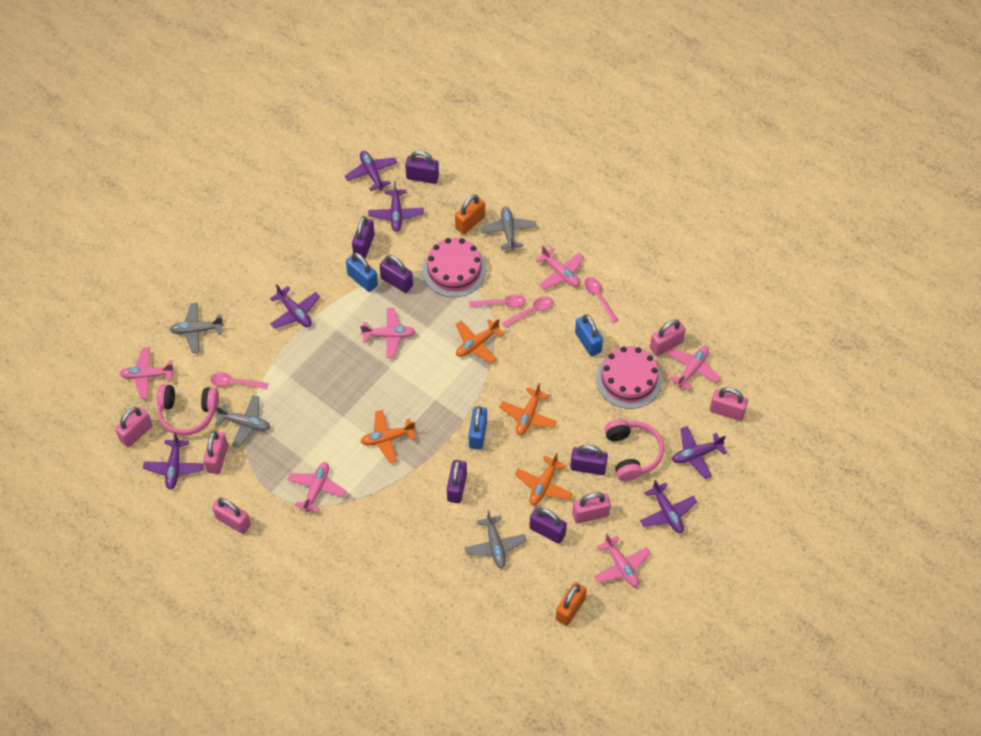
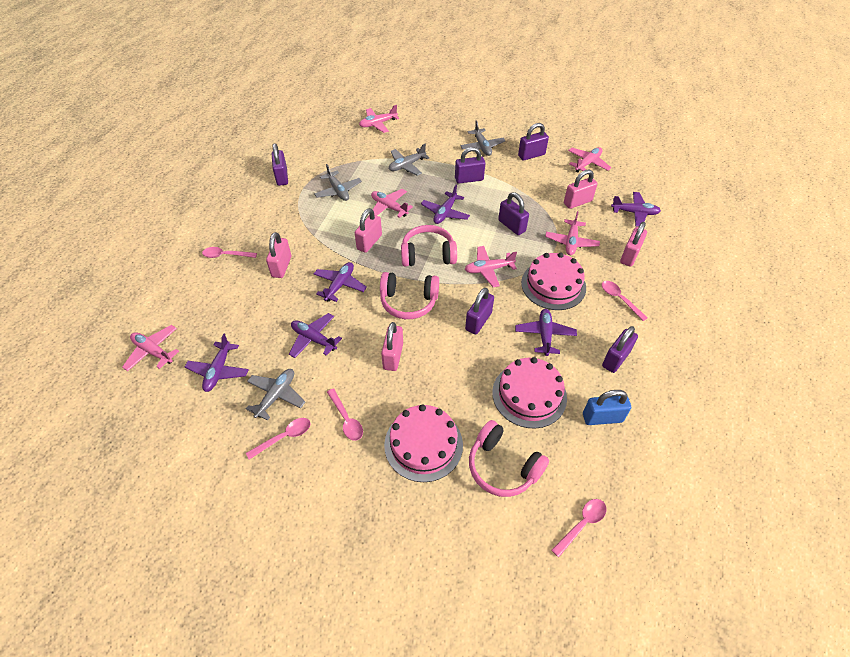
blue padlock: [346,253,378,292] [469,406,487,449] [575,314,603,356] = 3 -> [583,390,631,425] = 1
orange padlock: [455,194,485,234] [556,582,587,626] = 2 -> none = 0
orange plane: [361,410,416,463] [456,319,504,364] [499,383,557,435] [514,452,572,505] = 4 -> none = 0
pink cake: [423,238,486,297] [596,346,662,409] = 2 -> [384,404,463,482] [492,357,567,429] [521,252,586,310] = 3
pink headphones: [157,384,219,436] [604,419,664,481] = 2 -> [380,272,439,319] [401,225,457,266] [469,420,549,497] = 3
pink padlock: [115,407,153,447] [203,431,228,474] [212,497,251,534] [572,492,611,523] [650,319,686,356] [710,387,748,421] = 6 -> [266,232,291,278] [355,208,382,253] [381,322,403,371] [564,170,597,209] [620,222,647,267] = 5
pink spoon: [210,372,268,389] [469,294,526,308] [502,296,553,328] [584,277,618,323] = 4 -> [202,247,257,258] [246,418,311,460] [327,388,363,441] [551,499,606,557] [601,281,647,321] = 5

